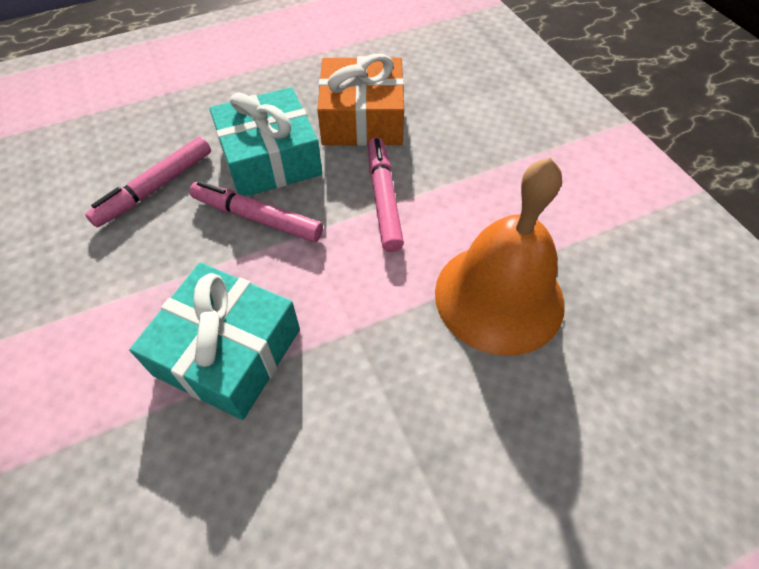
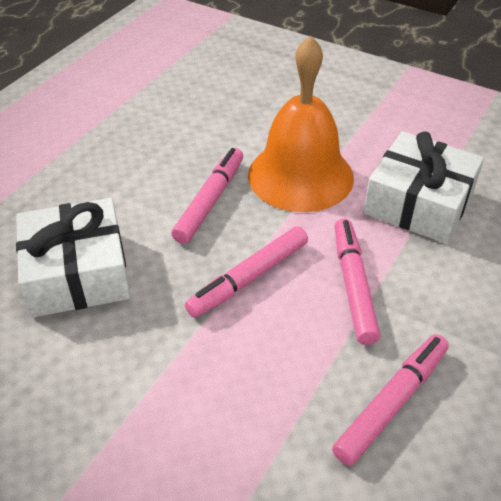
orange gift: [317,54,404,146] = 1 -> none = 0
pink marker: [85,137,211,227] [190,181,323,242] [368,137,404,252] = 3 -> [171,148,243,244] [185,226,308,318] [332,334,449,466] [334,219,380,345] = 4
turquoise gift: [129,262,300,420] [209,87,322,196] = 2 -> none = 0
white gift: none = 0 -> [16,198,131,318] [364,131,484,244] = 2

